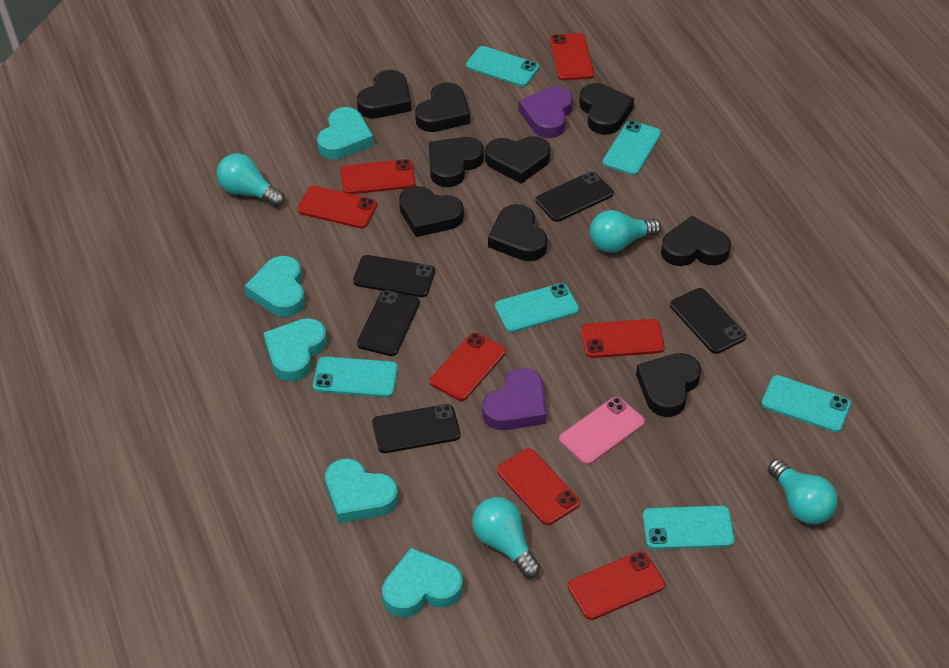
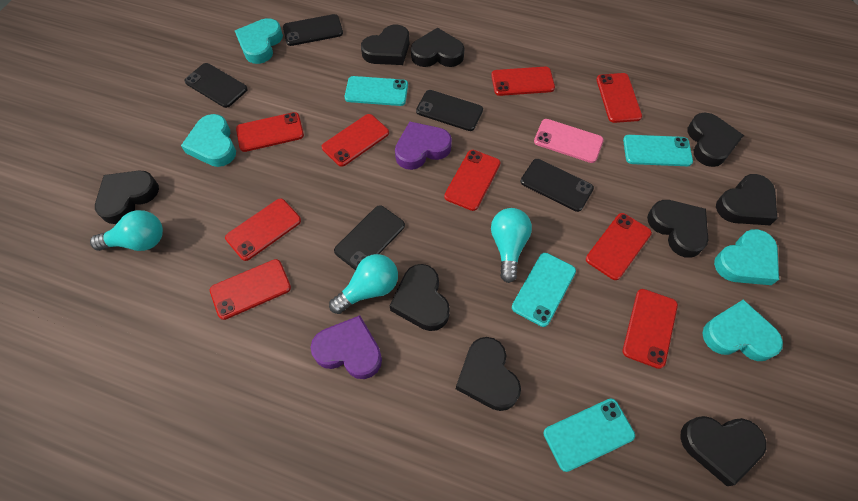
red phone: [297,186,377,228] [340,159,416,194] [430,333,506,401] [497,448,580,525] [550,33,594,81] [568,551,665,620] [581,319,665,358] = 7 -> [210,259,291,320] [225,199,301,261] [236,112,304,152] [322,114,389,167] [444,150,501,211] [491,67,555,96] [586,213,652,280] [596,73,642,123] [623,289,678,369] = 9
turquoise heart: [245,256,305,317] [263,318,327,382] [317,107,374,160] [325,458,398,523] [382,548,463,617] = 5 -> [181,114,236,167] [235,18,283,64] [702,300,783,361] [714,229,779,285] = 4
turquoise light bulb: [217,153,285,207] [472,497,541,578] [590,210,661,253] [768,459,838,524] = 4 -> [90,210,163,251] [329,254,398,314] [491,208,532,283] = 3
turquoise phone: [313,356,398,397] [466,46,539,87] [495,283,579,333] [603,120,661,175] [643,506,735,550] [761,375,851,432] = 6 -> [345,76,408,106] [512,253,576,327] [544,398,635,472] [623,135,693,166] = 4

